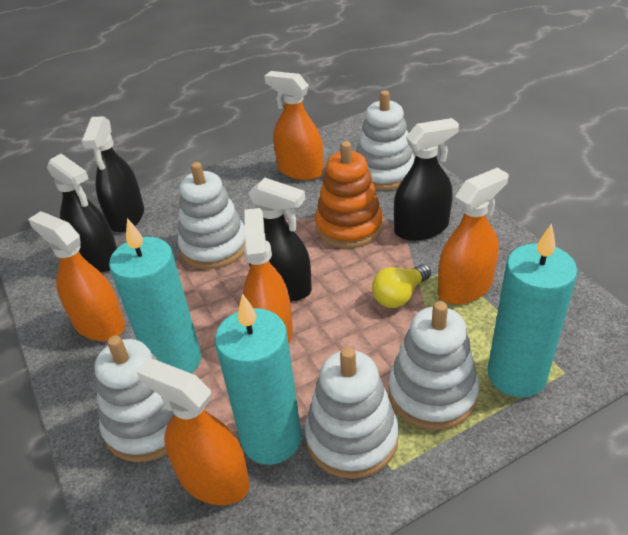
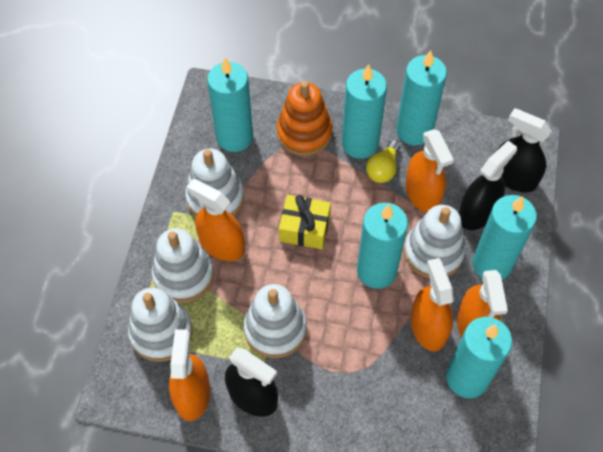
black spray bottle: [47,154,117,272] [81,116,144,232] [248,178,312,302] [394,118,459,241] = 4 -> [225,347,278,417] [459,141,517,230] [498,108,552,192] = 3
turquoise candle: [109,218,201,374] [215,294,302,465] [488,224,578,398] = 3 -> [207,57,253,152] [342,64,387,159] [357,203,408,289] [396,50,447,145] [446,317,512,398] [472,195,537,280] = 6
yellow gift: none = 0 -> [279,195,331,249] = 1

